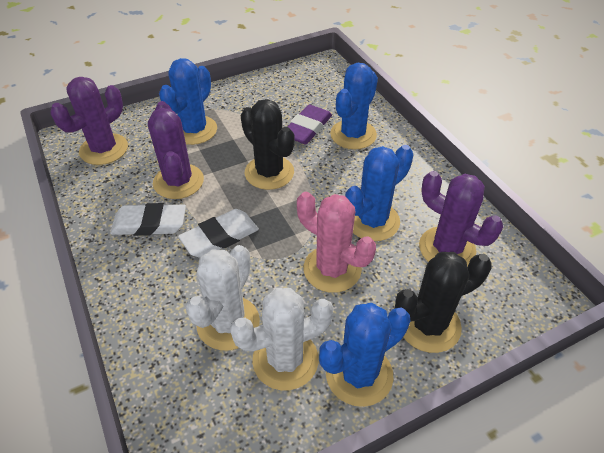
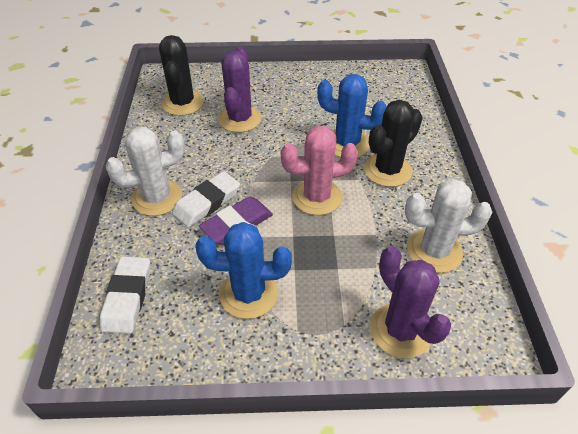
blue cactus: [159,58,217,145] [319,303,410,407] [330,63,378,149] [345,145,413,241] = 4 -> [195,222,292,319] [317,74,387,157] = 2
purple cactus: [50,77,128,165] [148,101,204,199] [419,171,503,267] = 3 -> [218,47,262,132] [370,246,451,358] = 2

